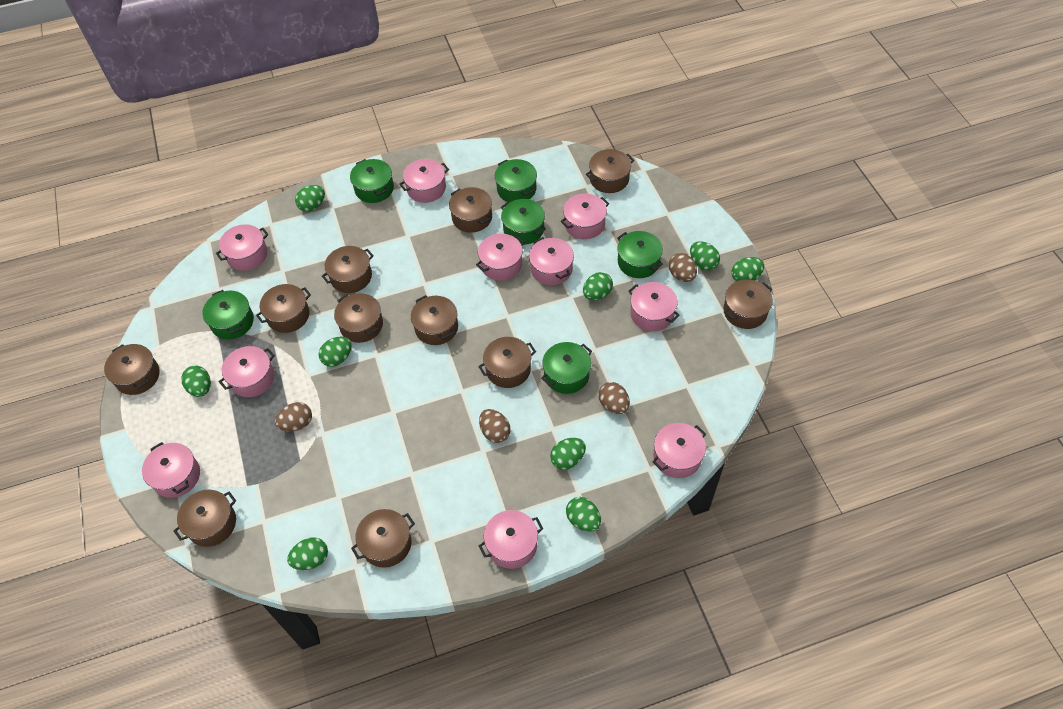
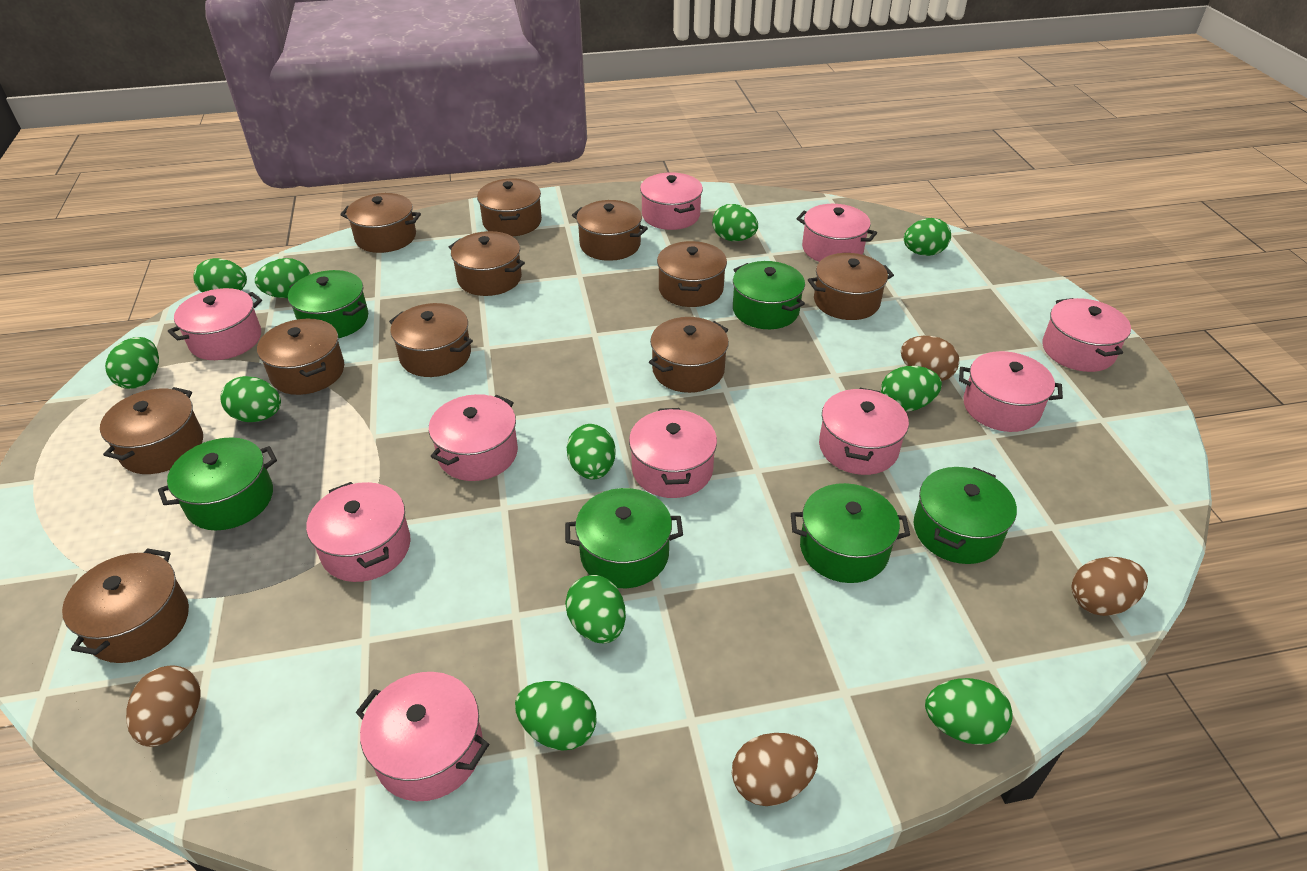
green egg: [181,366,211,397] [287,537,328,570] [295,185,325,212] [319,337,352,367] [550,438,586,470] [566,497,601,531] [583,272,613,300] [690,241,720,271] [732,257,764,281] = 9 -> [105,337,159,389] [193,258,247,292] [220,376,281,422] [255,258,311,298] [515,681,597,751] [565,575,626,643] [567,424,616,479] [712,204,758,241] [881,366,942,411] [904,218,951,256] [925,678,1013,745] = 11

